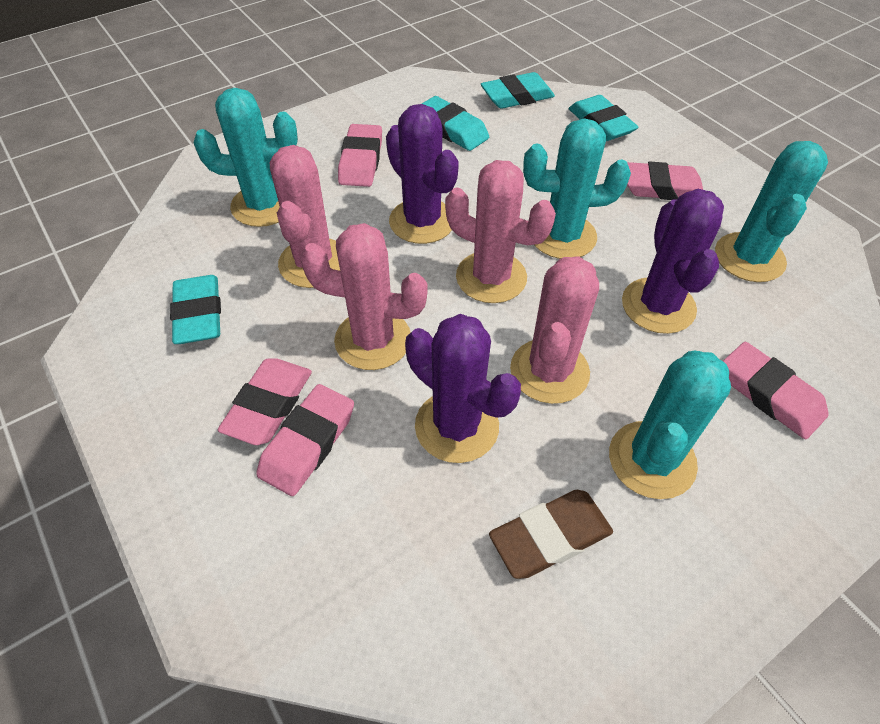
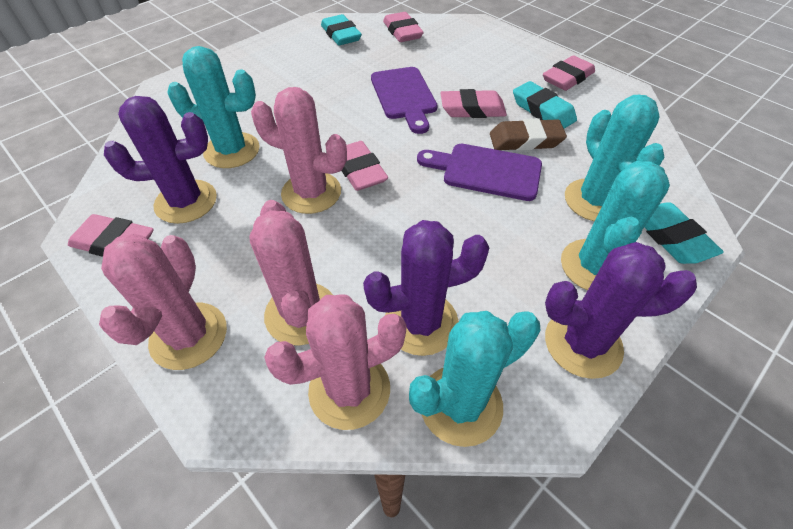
purple cutting board: none = 0 -> [371,67,438,134] [417,144,542,201] = 2
turquoise eraser: [170,275,221,344] [422,96,489,151] [481,72,555,109] [569,95,639,141] = 4 -> [321,14,362,45] [513,81,577,129] [644,202,724,264] = 3

